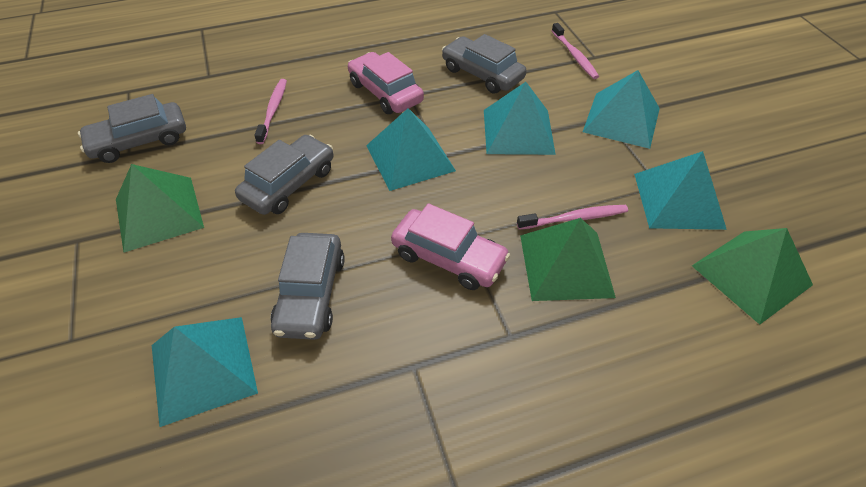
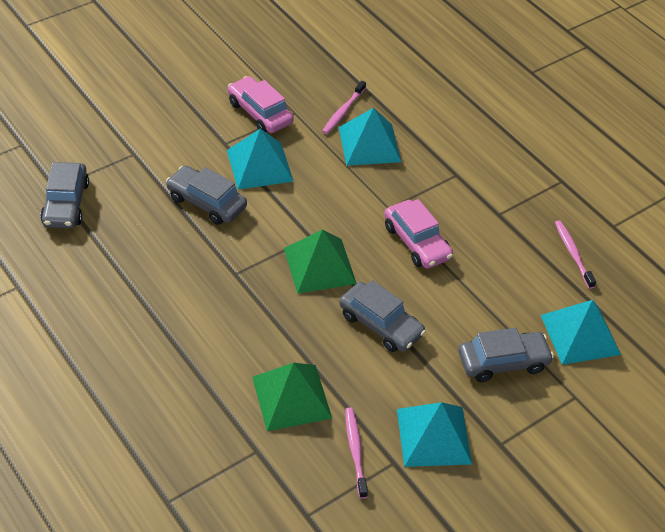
green pyramid: [116,164,204,252] [520,218,616,301] [692,228,813,325] = 3 -> [252,363,332,431] [284,229,357,294] = 2
turquoise pyramid: [152,317,258,427] [366,108,456,191] [484,82,556,155] [583,70,660,149] [634,151,727,230] = 5 -> [227,129,294,190] [339,108,401,166] [397,402,472,467] [541,300,621,365] = 4

